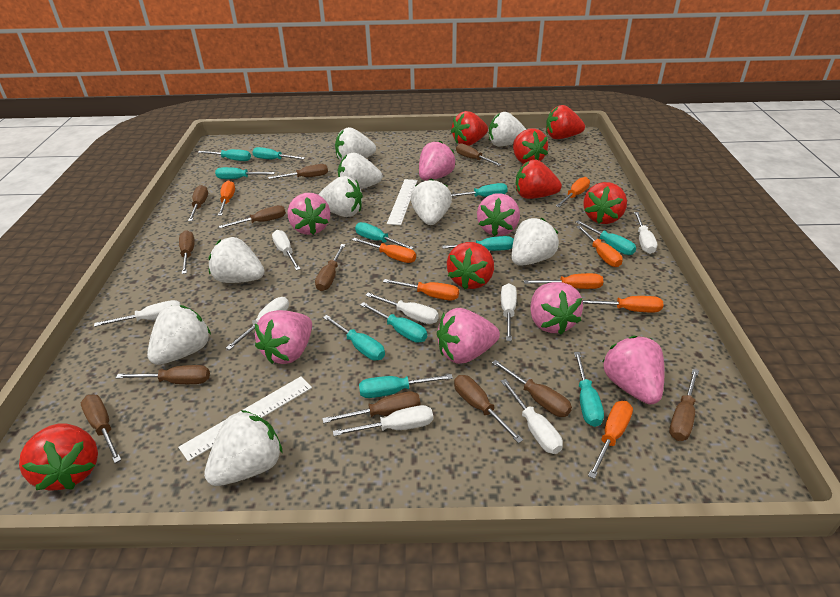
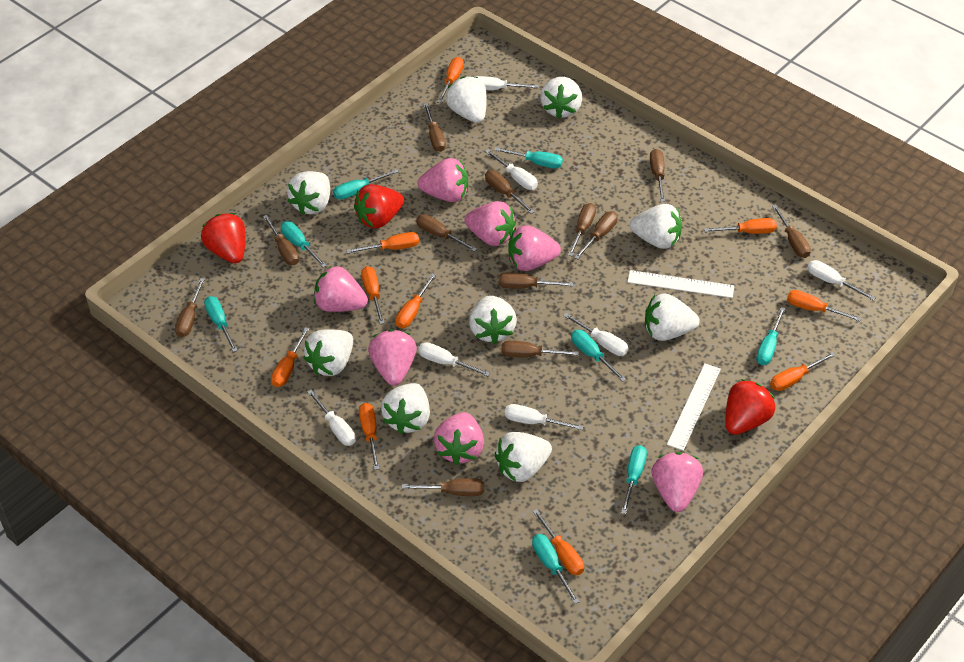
orange screwdriver: [218,180,235,216] [353,238,416,263] [383,279,459,300] [524,273,603,289] [556,177,590,207] [576,225,623,267] [582,296,663,313] [588,401,633,479] = 8 -> [271,327,310,387] [347,232,419,253] [359,403,379,470] [361,266,385,324] [396,274,436,328] [437,57,464,103] [533,509,584,575] [704,218,777,234] [770,352,836,391] [787,290,862,321] = 10
red strawberry: [19,424,98,491] [447,242,494,290] [451,111,488,146] [513,128,548,164] [516,160,562,199] [546,105,585,139] [583,182,627,224] = 7 -> [201,213,246,263] [354,184,404,229] [725,379,775,435] = 3
turquoise screwdriver: [198,149,251,161] [215,167,275,179] [252,147,305,160] [323,315,385,360] [355,222,413,249] [359,374,453,398] [360,302,427,343] [442,236,514,251] [451,183,508,197] [574,352,604,427] [576,220,636,255] = 11 -> [204,296,238,352] [281,221,327,268] [333,169,399,200] [494,147,563,168] [532,534,579,604] [571,330,626,382] [621,445,647,514] [756,307,786,365] = 8
white screwdriver: [94,300,181,327] [226,297,289,350] [272,230,301,270] [333,405,433,436] [365,293,439,324] [501,283,517,341] [501,379,563,454] [634,212,657,254] = 8 -> [307,390,356,446] [418,342,490,376] [476,76,539,90] [485,150,538,190] [505,404,584,430] [564,313,628,356] [808,260,876,301] = 7

